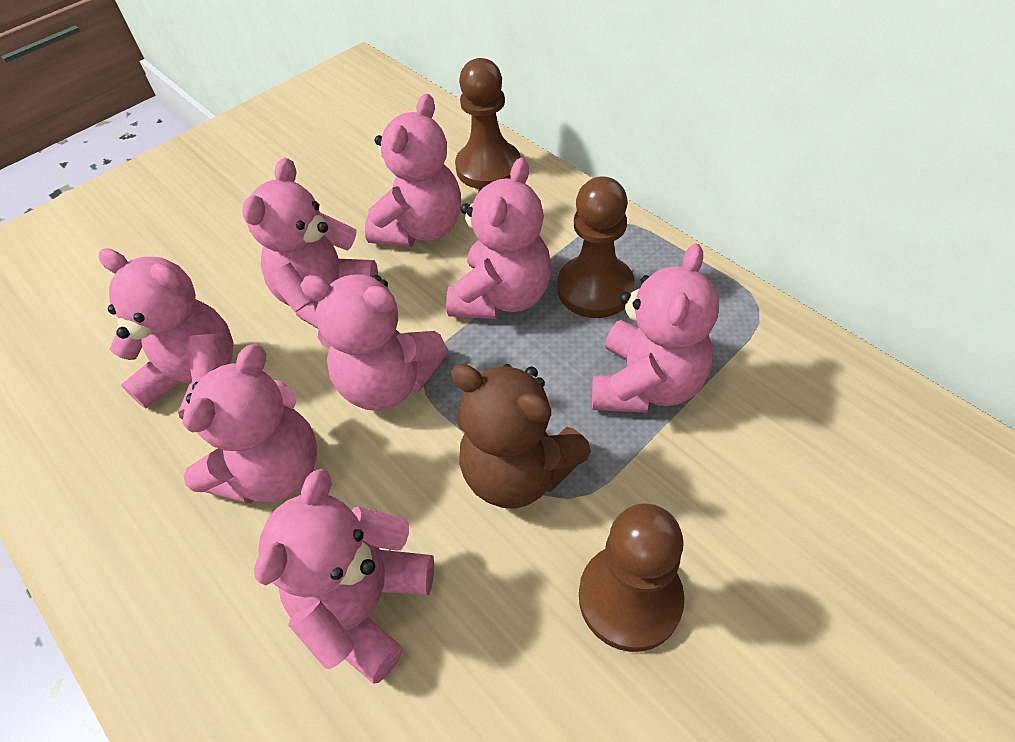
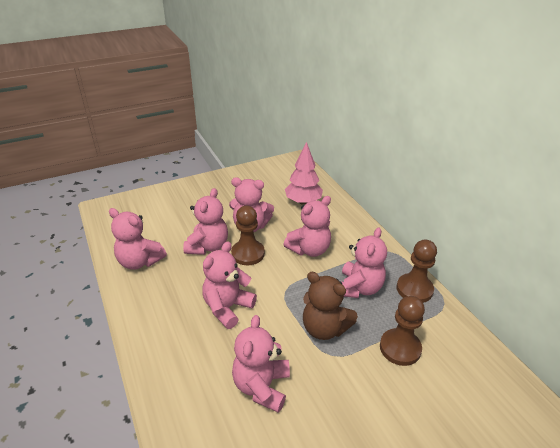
pink teddy bear: [99,248,234,420] [182,344,317,504] [242,158,378,329] [254,469,434,684] [300,274,448,411] [365,94,461,247] [446,158,552,319] [592,243,719,413] = 8 -> [109,208,167,270] [183,188,228,255] [202,242,257,329] [229,177,274,232] [232,315,290,413] [283,196,331,257] [342,227,387,298] = 7
pink tree: none = 0 -> [285,142,323,205] = 1

